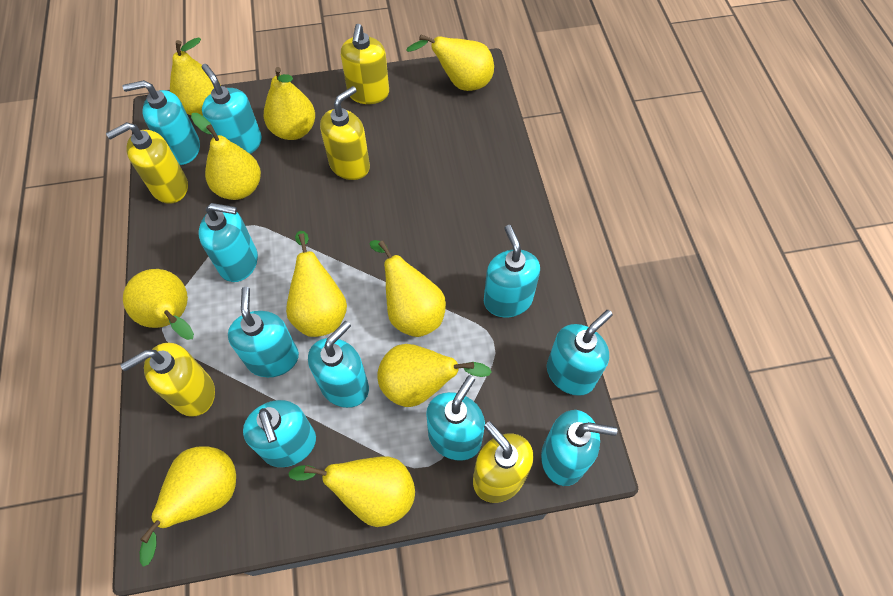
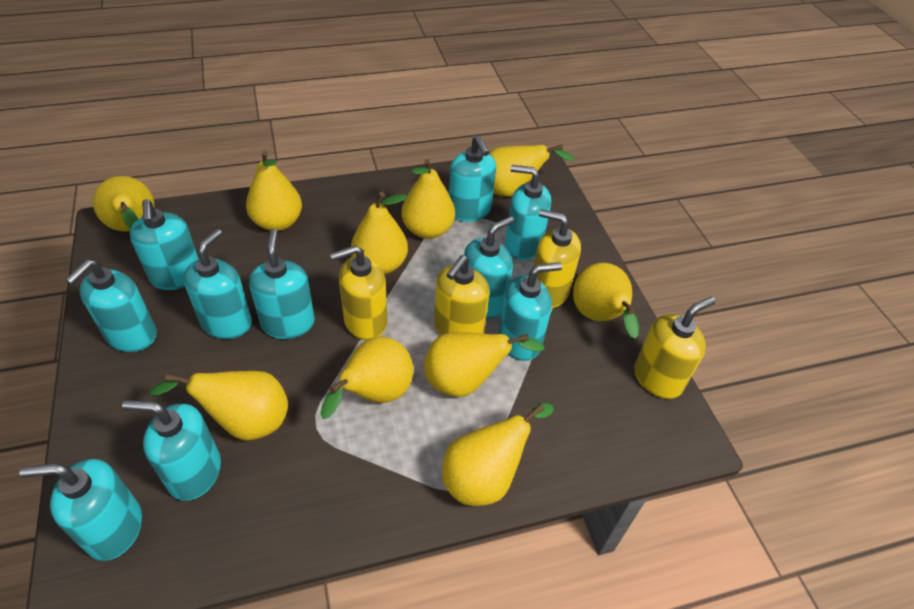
yellow soap dispenser: [106,122,188,204] [121,343,215,417] [320,86,370,180] [341,24,389,104] [473,421,534,503] = 5 -> [330,245,387,340] [434,255,490,335] [533,209,581,308] [634,297,716,399] = 4

